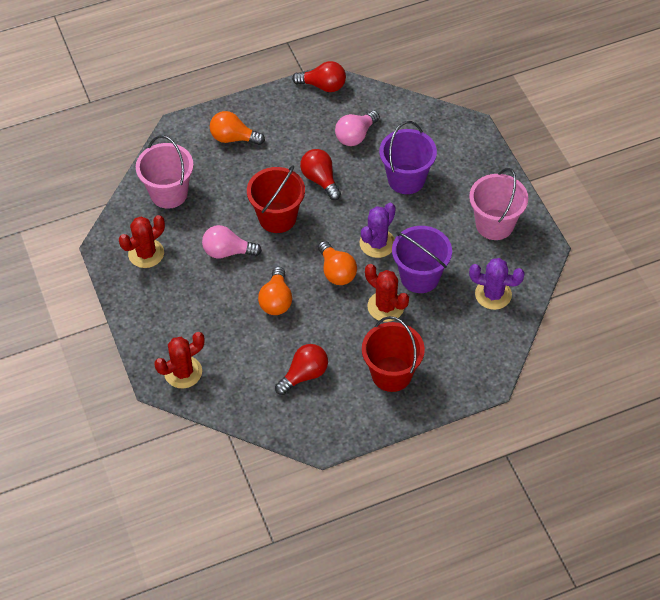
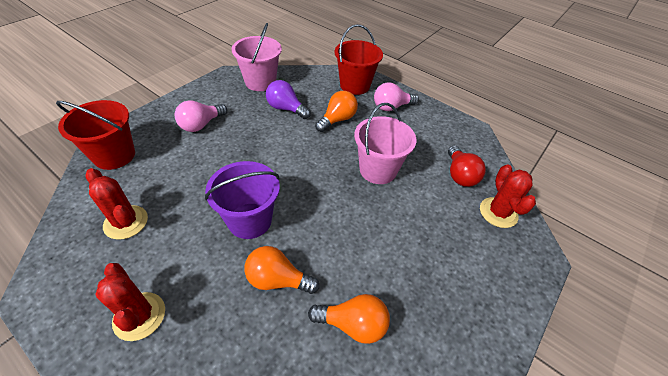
purple bucket: [379,121,437,194] [392,226,452,293] = 2 -> [205,161,280,239] = 1
purple cactus: [360,203,396,258] [469,258,525,310] = 2 -> none = 0
purple light bulb: none = 0 -> [266,80,311,119] = 1
red light bulb: [275,344,328,395] [292,61,346,92] [300,149,341,200] = 3 -> [448,145,486,187] = 1

